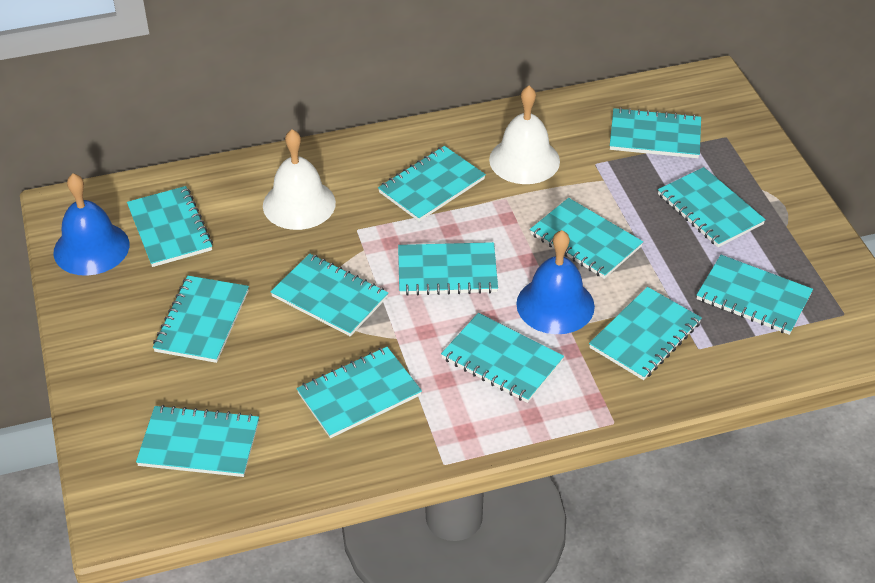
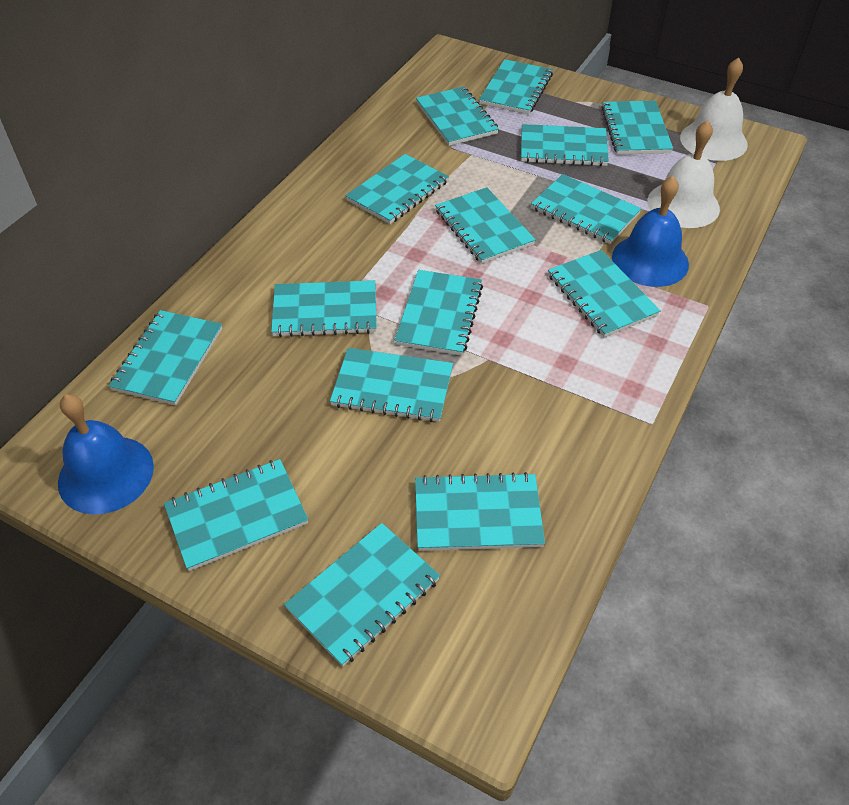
turquoise notebook: [127,186,213,267] [136,405,259,477] [153,276,249,363] [270,254,388,336] [296,347,422,438] [378,146,486,222] [398,242,498,296] [441,313,564,403] [530,198,643,279] [589,287,702,380] [610,108,701,158] [658,167,766,247] [697,255,813,335] = 13 -> [109,310,222,405] [164,459,308,571] [271,280,377,337] [284,523,440,667] [330,348,453,422] [346,154,449,224] [395,270,483,356] [415,472,545,551] [416,86,499,146] [435,187,536,264] [479,59,553,114] [521,124,609,166] [531,174,641,244] [548,250,661,337] [601,101,673,154] = 15

